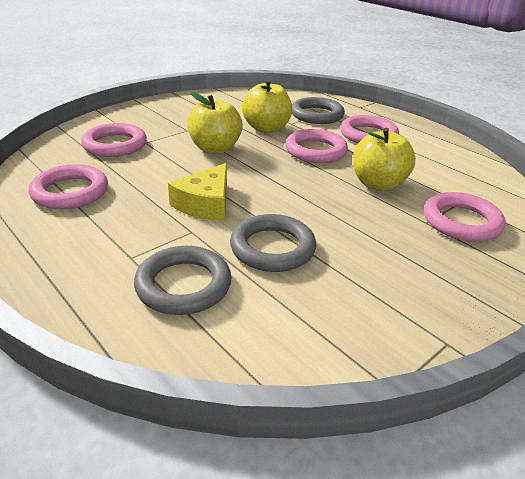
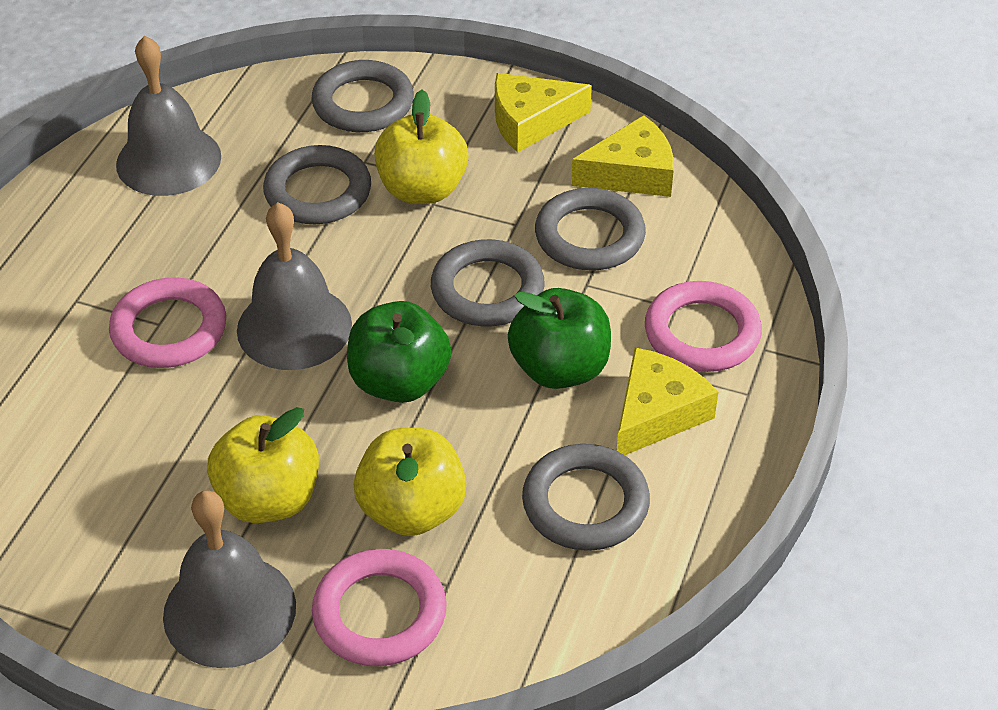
green apple: none = 0 -> [347,301,451,403] [508,288,611,389] = 2
grey bell: none = 0 -> [116,36,221,196] [163,490,296,668] [237,202,352,370] = 3
grey ring: [134,246,232,315] [230,214,316,272] [292,97,345,124] = 3 -> [263,145,371,224] [311,60,414,132] [431,239,545,326] [522,444,650,551] [535,188,646,270] = 5
pink ring: [29,164,108,209] [81,123,147,157] [285,129,348,163] [340,115,399,143] [424,192,506,242] = 5 -> [109,277,226,368] [312,549,447,666] [645,281,762,372] = 3
yellow cheese: [168,163,227,221] = 1 -> [495,73,592,153] [571,115,674,197] [617,348,718,455] = 3

